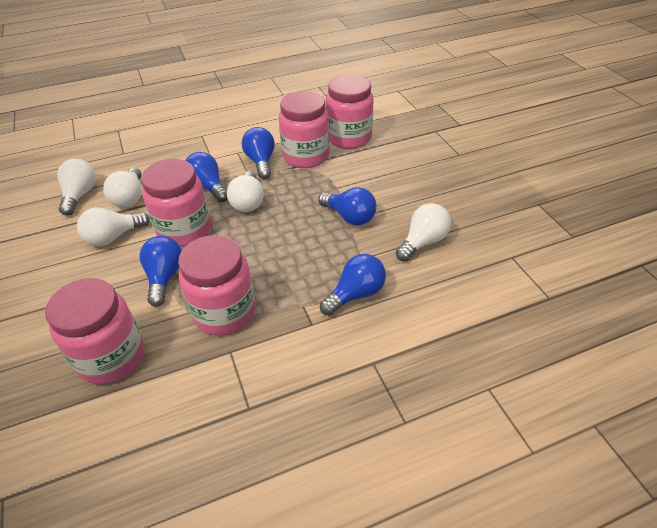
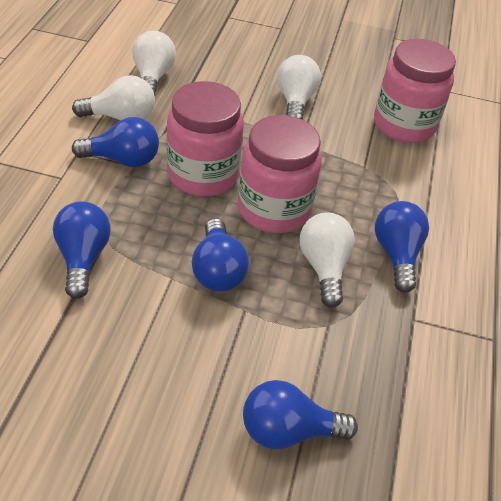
pink jar: [45,278,144,384] [141,159,211,247] [178,235,256,336] [279,91,330,168] [326,75,373,149] = 5 -> [167,81,244,197] [238,115,322,233] [374,39,456,143] = 3
white light bulb: [57,159,96,216] [77,207,150,246] [103,167,142,207] [227,171,264,212] [396,203,451,262] = 5 -> [72,75,155,120] [132,31,176,96] [277,55,321,120] [300,212,355,308] = 4

